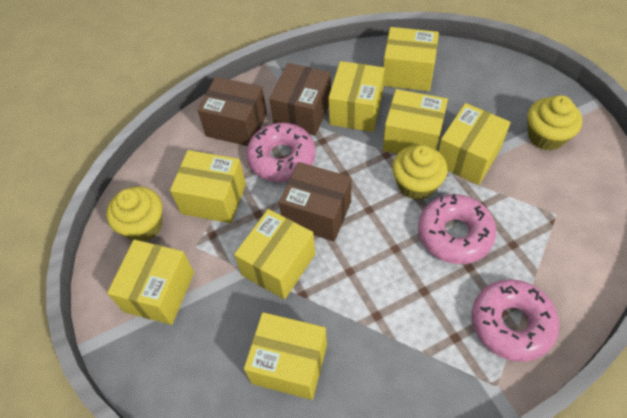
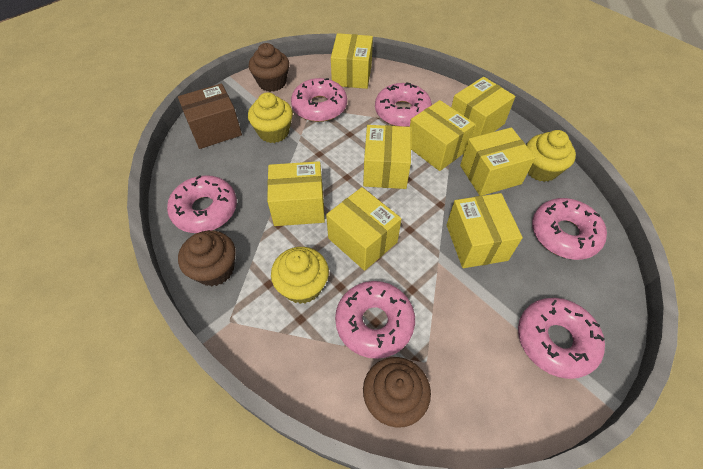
brown box: [197,77,267,146] [270,63,331,136] [279,162,351,242] = 3 -> [178,84,242,149] = 1
brown cupcake: none = 0 -> [178,230,236,286] [249,43,289,92] [363,357,431,428] = 3
pink donut: [246,122,316,182] [418,194,496,264] [472,279,560,362] = 3 -> [167,175,237,233] [291,78,347,122] [335,281,415,359] [375,82,432,127] [518,298,605,379] [532,198,607,260] = 6

